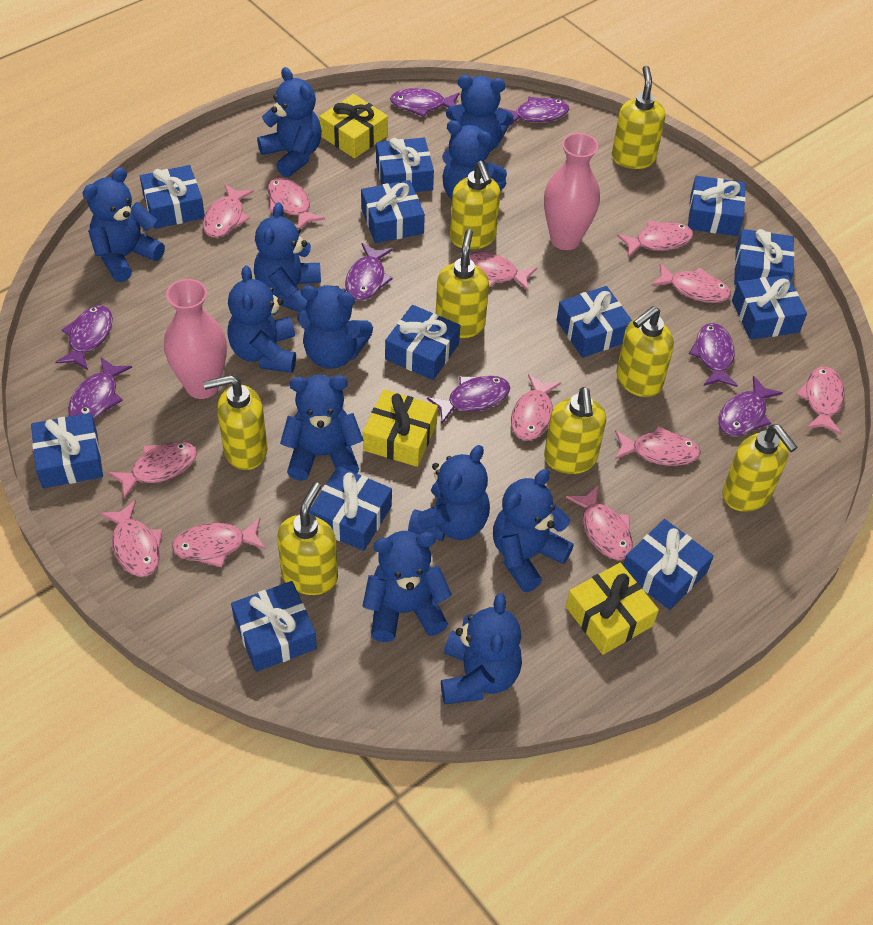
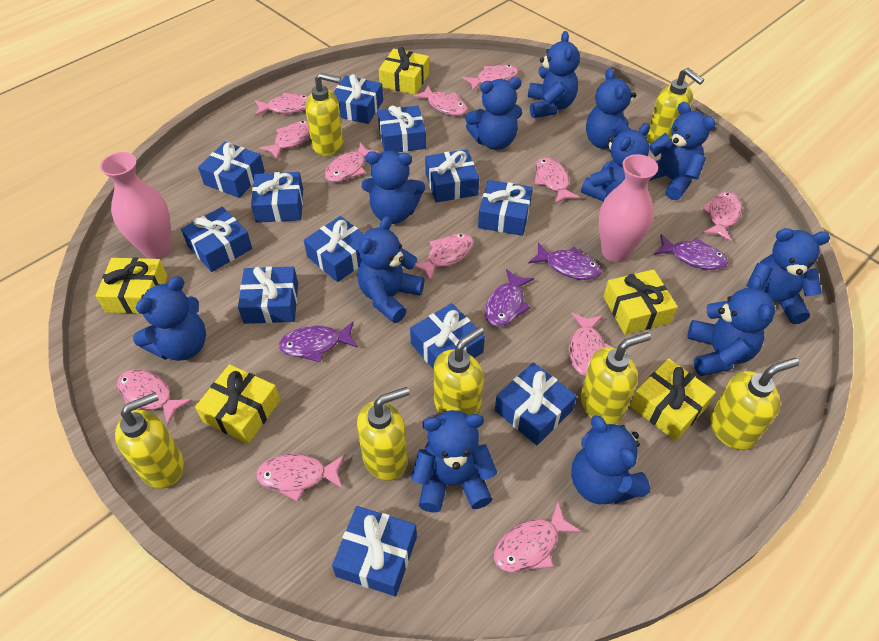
purple fish: [55,305,113,370] [68,357,132,419] [345,243,393,301] [390,88,460,117] [427,375,510,424] [499,97,569,126] [689,323,738,387] [718,376,783,436] = 8 -> [279,322,358,362] [485,269,534,327] [528,243,601,280] [654,234,728,270] = 4
yellow gift: [319,94,388,159] [363,390,438,467] [566,563,659,655] = 3 -> [96,257,168,314] [195,364,280,444] [379,47,429,95] [603,269,678,335] [630,358,716,441] = 5
yellow soap dispenser: [203,375,267,470] [277,482,338,595] [436,229,489,338] [450,161,500,250] [544,387,606,474] [612,66,665,169] [616,306,674,397] [722,424,798,512] = 8 -> [115,392,184,489] [306,73,343,156] [357,387,410,481] [434,327,484,416] [580,332,651,424] [647,68,704,144] [710,358,799,450] = 7

